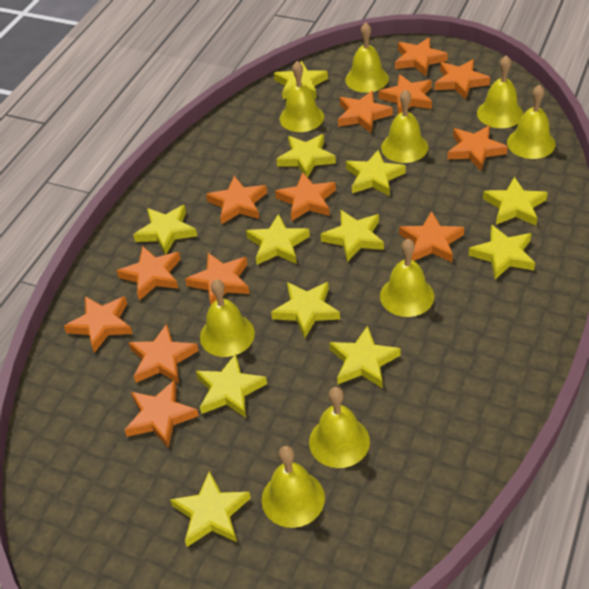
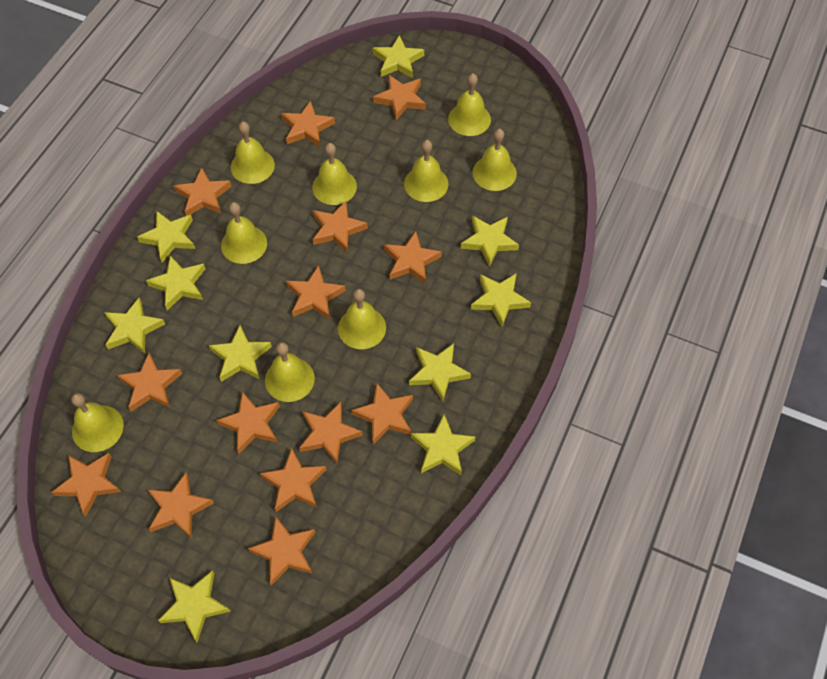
orange star: [64,296,133,353] [117,246,181,301] [125,380,199,448] [128,324,199,384] [185,253,250,305] [206,176,267,224] [275,172,336,221] [338,90,393,133] [378,74,432,114] [395,37,448,76] [399,211,464,262] [435,59,490,100] [447,125,508,171] = 13 -> [52,453,121,517] [117,353,182,411] [147,473,214,539] [174,168,232,216] [217,392,280,454] [248,516,315,586] [260,447,327,512] [281,101,335,147] [286,265,346,320] [299,402,363,464] [313,201,368,252] [351,383,413,444] [373,75,426,120] [384,231,442,284] = 14
yellow star: [133,205,197,255] [170,471,251,547] [196,353,267,418] [246,214,310,265] [271,282,340,338] [274,61,328,99] [276,134,336,177] [320,210,384,262] [329,326,401,388] [346,149,406,196] [469,225,535,279] [483,177,548,226] = 12 -> [104,297,165,354] [137,211,195,262] [146,256,205,310] [158,571,230,642] [209,325,272,382] [373,35,424,78] [409,343,471,401] [411,414,475,475] [461,216,519,267] [471,273,531,326] = 10

